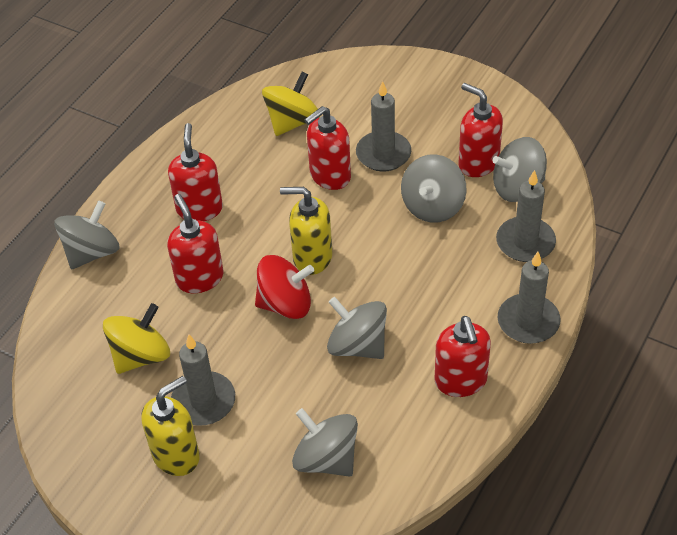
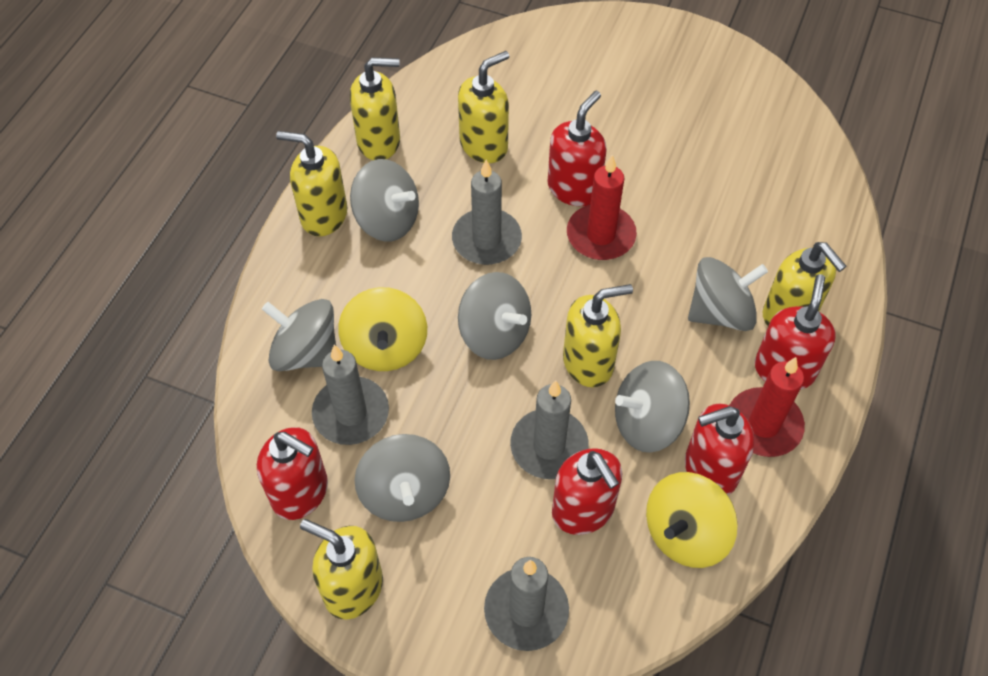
grey spinning top: [54,200,120,270] [292,408,358,477] [327,297,387,359] [401,154,467,223] [493,137,547,202] = 5 -> [262,299,336,371] [350,159,419,242] [355,434,450,522] [458,272,531,360] [615,361,690,453] [688,257,768,331] = 6
red candle: none = 0 -> [567,155,637,260] [729,357,805,457] = 2
red spinning top: [255,255,314,319] = 1 -> none = 0
yellow soap dispenser: [141,376,200,476] [280,187,332,275] = 2 -> [276,131,347,236] [300,519,383,620] [350,57,400,160] [458,51,509,163] [563,284,633,387] [763,242,847,326] = 6

